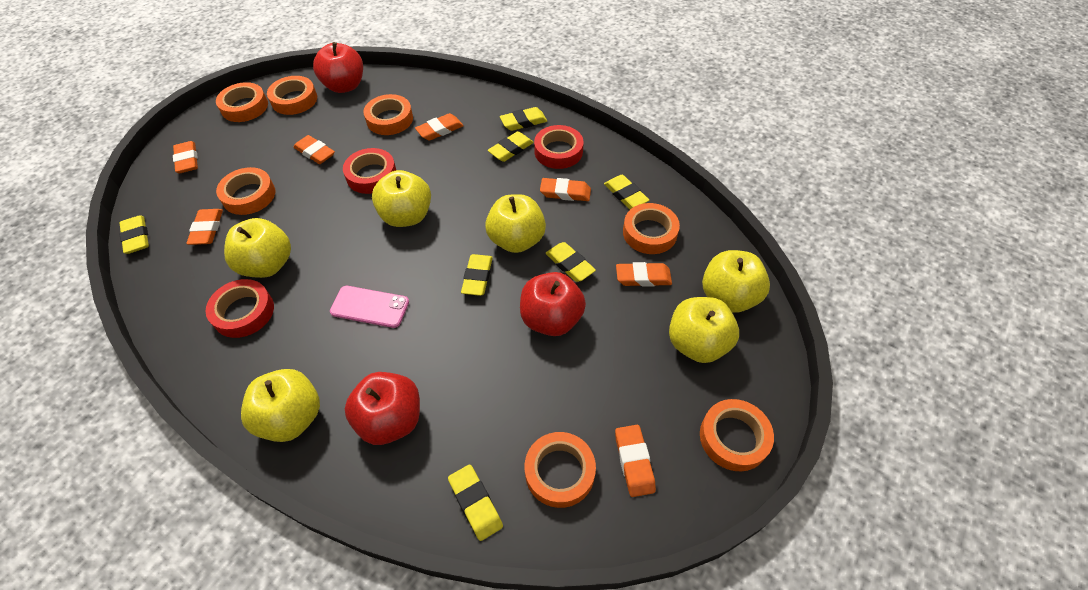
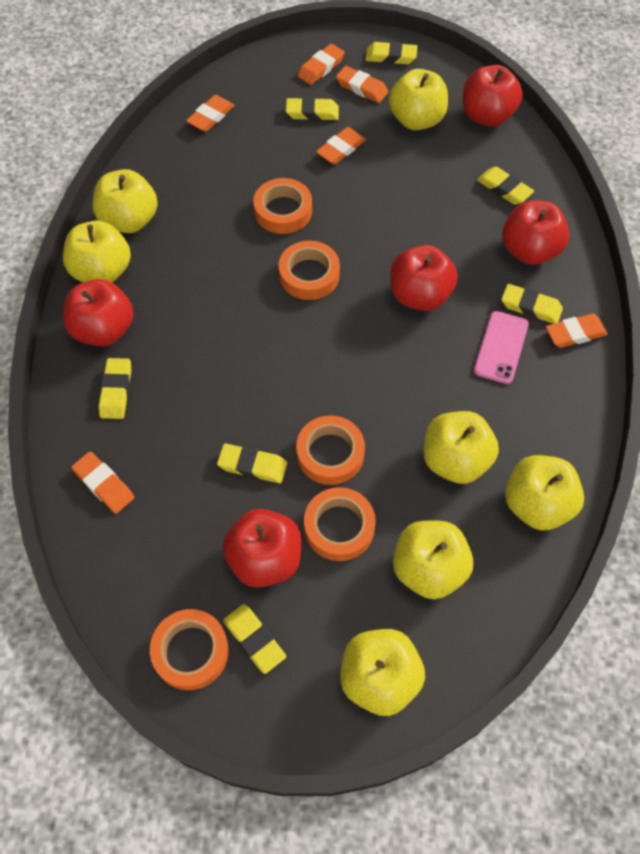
orange eraser: [173,141,198,173] [186,209,223,245] [294,135,335,164] [415,113,464,141] [540,178,591,201] [615,425,656,497] [616,262,672,287] = 7 -> [71,452,134,514] [186,95,235,132] [298,44,345,85] [316,127,366,164] [336,66,388,103] [546,313,608,348] = 6
orange tape: [216,82,268,122] [216,167,275,215] [267,76,317,115] [363,94,413,135] [525,432,596,508] [623,203,680,254] [700,399,774,471] = 7 -> [150,609,229,690] [253,178,312,234] [278,241,340,300] [296,415,365,485] [304,487,376,561] = 5
red apple: [313,42,363,93] [345,372,420,445] [520,272,586,336] = 3 -> [63,279,134,347] [223,509,301,588] [390,245,458,311] [463,65,523,126] [502,200,569,265] = 5
red tape: [206,279,274,338] [343,148,396,194] [534,125,584,169] = 3 -> none = 0
yellow apple: [224,218,291,278] [241,369,320,442] [372,170,431,227] [485,194,546,253] [669,297,739,363] [702,250,770,313] = 6 -> [63,221,131,282] [92,169,158,233] [340,629,425,716] [389,69,448,130] [393,521,473,599] [423,411,499,484] [505,455,584,530] = 7

